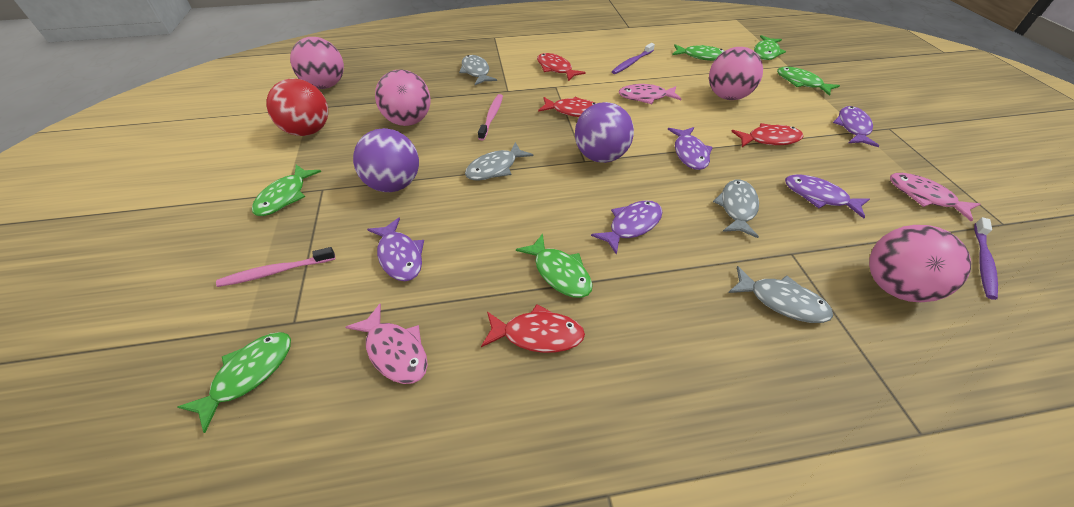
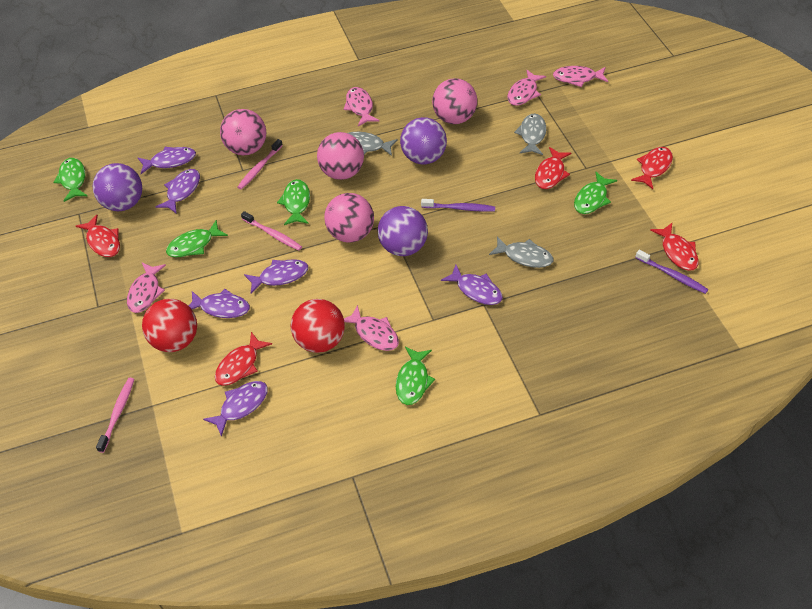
green fish: [178,332,291,433] [252,165,321,216] [516,233,593,298] [672,44,724,61] [754,35,786,60] [777,67,840,96] = 6 -> [53,158,87,202] [166,220,228,257] [277,179,310,225] [396,347,435,405] [574,172,617,214] = 5
grey fish: [459,55,497,85] [465,142,533,181] [713,180,759,238] [728,266,833,323] = 4 -> [348,132,398,156] [489,236,553,268] [514,113,546,155] = 3
pink fish: [345,304,428,384] [619,84,682,104] [890,173,980,222] = 3 -> [127,263,166,313] [344,87,379,126] [344,305,399,351] [507,70,546,106] [553,66,608,87] = 5
pink toothbrush: [216,247,335,287] [478,94,503,141] = 2 -> [96,378,134,453] [238,139,283,190] [241,211,302,251] = 3
purple ball: [353,128,419,192] [575,102,634,163] = 2 -> [93,163,142,211] [378,206,428,256] [400,117,447,164] = 3
purple fish: [367,217,424,281] [591,200,662,255] [668,127,713,170] [785,174,870,219] [833,106,879,147] = 5 -> [138,147,196,174] [156,169,200,214] [188,289,250,318] [203,381,268,437] [244,259,308,293] [441,265,503,305] = 6
red ball: [266,79,328,136] = 1 -> [142,299,197,352] [291,299,345,353] = 2
red fish: [481,304,585,353] [537,53,586,81] [538,97,597,117] [731,123,803,147] = 4 -> [76,215,120,257] [215,332,272,386] [535,147,571,189] [631,147,673,189] [650,223,699,271] = 5

